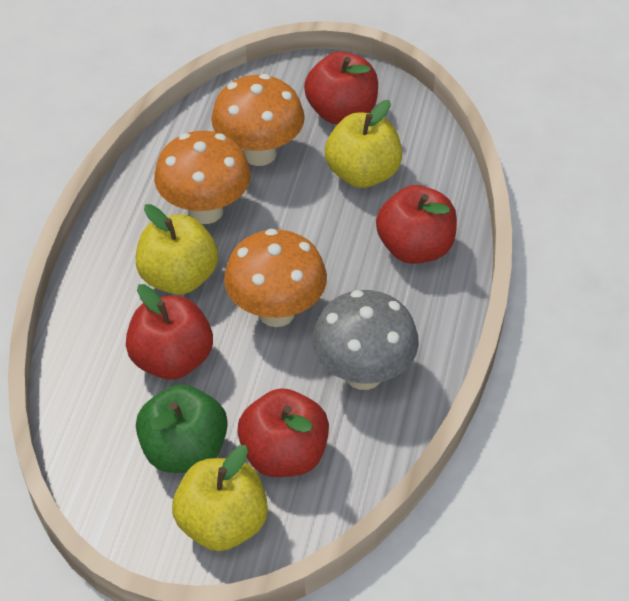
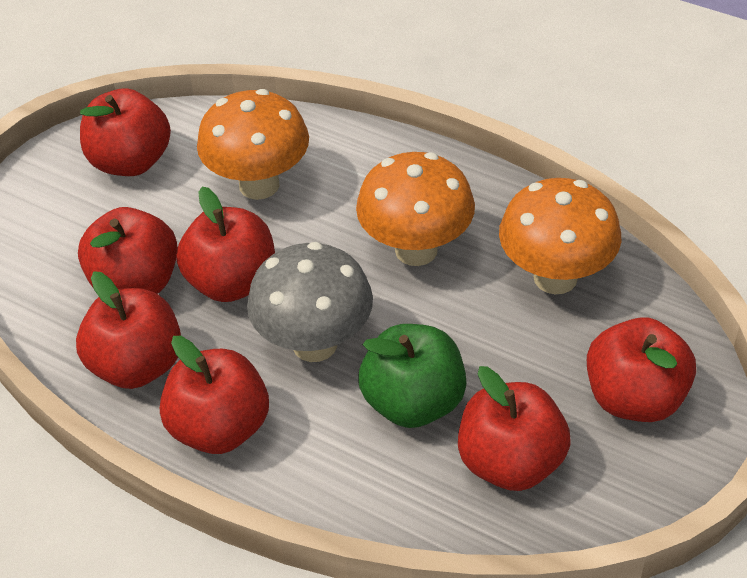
red apple: [126,284,213,380] [237,388,329,477] [304,52,378,124] [376,185,457,264] = 4 -> [76,272,181,389] [78,207,178,294] [80,88,171,176] [160,336,269,454] [176,187,275,302] [458,366,571,491] [587,317,696,422] = 7
yellow apple: [136,204,218,295] [172,445,268,551] [325,100,402,188] = 3 -> none = 0

